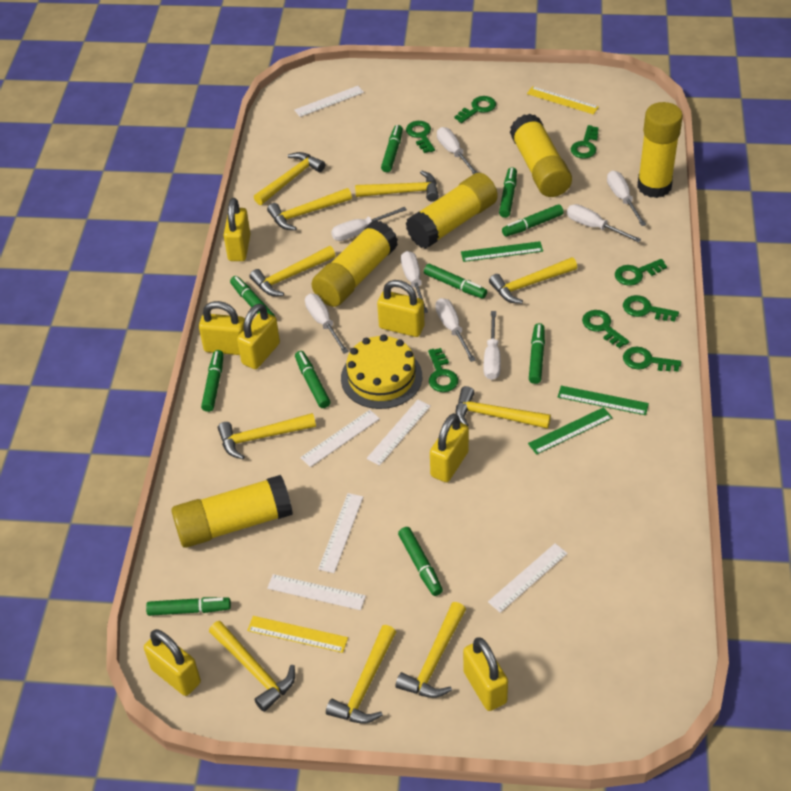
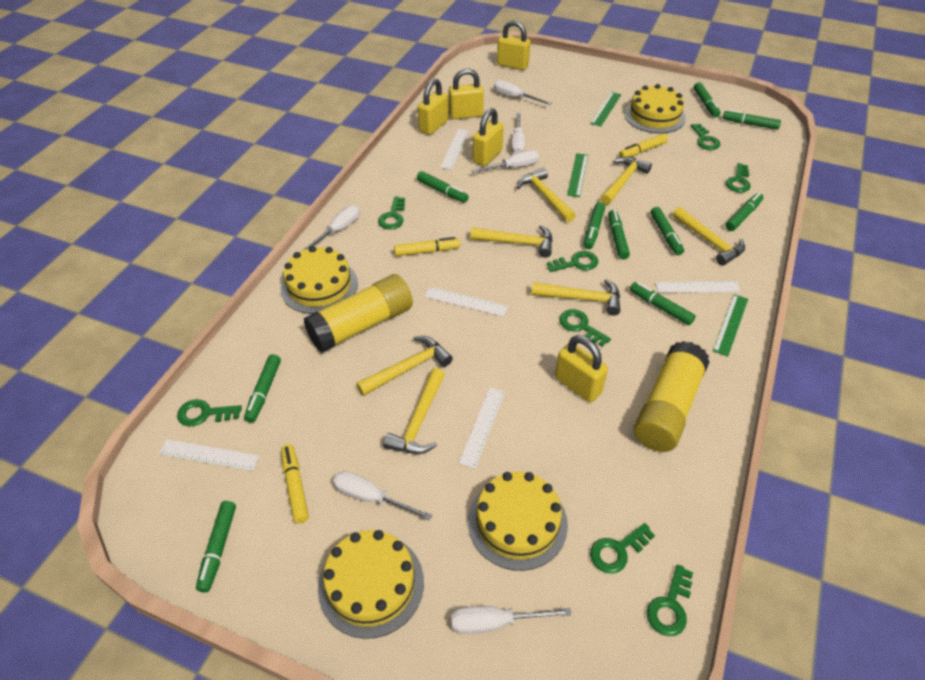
white ruler: [267,574,366,610] [294,86,364,117] [300,410,380,467] [318,493,363,573] [367,400,431,466] [488,543,568,613] = 6 -> [159,439,259,471] [424,287,508,317] [440,129,469,170] [459,387,505,469] [655,281,740,293] = 5
white screwdriver: [305,293,349,353] [331,207,407,241] [401,251,428,313] [435,298,476,362] [437,127,478,174] [484,311,501,380] [567,204,641,242] [607,171,646,226] = 8 -> [302,205,360,251] [333,471,432,521] [451,606,571,634] [471,150,539,173] [494,80,552,105] [511,112,525,154] = 6
yellow cake: [341,334,422,409] = 1 -> [281,246,358,314] [318,530,424,639] [468,472,568,571] [624,84,686,133] = 4
yellow glue stick: [172,475,293,548] [311,220,398,307] [406,173,498,249] [510,114,572,197] [637,102,683,198] = 5 -> [304,274,413,353] [634,341,710,452] = 2
yellow hammer: [209,621,295,712] [218,413,316,459] [250,246,336,296] [254,152,325,205] [267,188,352,230] [326,625,396,724] [355,170,439,202] [396,602,466,698] [455,386,551,429] [489,257,577,304] = 10 -> [356,336,453,396] [383,368,445,454] [470,225,553,258] [517,168,576,222] [531,279,620,316] [600,157,652,205] [673,207,745,266] = 7
yellow marker: none = 0 -> [281,444,309,523] [394,237,460,256] [619,133,668,158] = 3
yellow padlock: [144,629,201,696] [199,301,245,355] [224,198,251,261] [237,304,280,369] [377,280,424,337] [430,413,469,482] [463,637,508,711] = 7 -> [418,78,448,135] [449,68,484,119] [473,108,504,166] [497,20,530,70] [555,335,608,402] = 5
yellow ruler: [247,616,348,653] [527,86,599,115] = 2 -> none = 0

